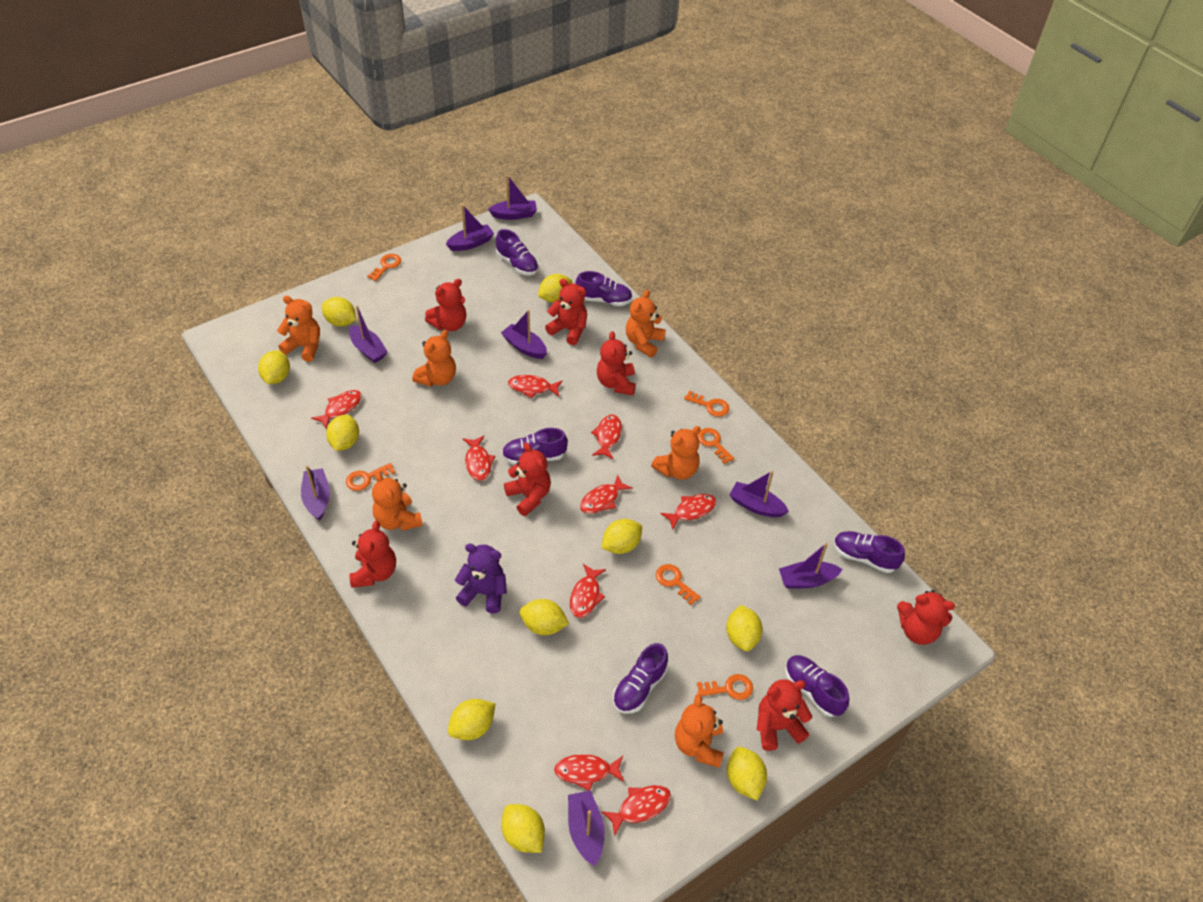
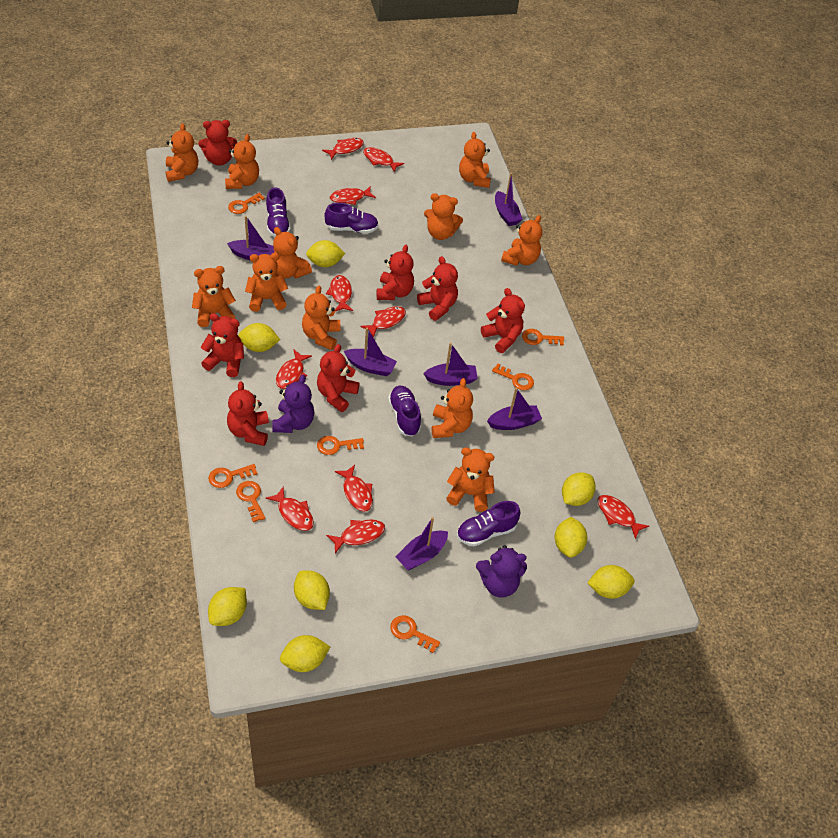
orange key: [346,463,395,491] [367,254,401,281] [656,564,701,605] [684,391,729,417] [697,428,734,464] [697,674,753,700] = 6 -> [208,464,258,488] [228,193,265,214] [236,481,265,522] [317,436,364,455] [390,615,440,653] [492,363,534,391] [522,329,564,345] = 7
orange teddy bear: [277,296,320,362] [372,472,423,531] [412,330,456,387] [626,290,666,358] [651,426,701,480] [675,694,724,768] = 6 -> [166,123,198,182] [192,266,236,327] [225,134,259,189] [245,253,288,312] [273,227,312,278] [302,285,340,350] [424,193,463,240] [432,378,473,438] [446,447,495,512] [459,132,491,188] [501,215,542,266] = 11
purple boat: [301,466,330,521] [349,305,388,363] [446,204,494,251] [488,175,537,220] [501,310,547,359] [568,790,605,866] [729,471,789,517] [779,543,843,588] = 8 -> [227,216,275,260] [344,327,397,376] [395,517,448,571] [423,343,478,386] [487,388,542,430] [495,173,523,226] = 6
purple shoe: [496,229,539,275] [502,428,568,465] [575,271,633,306] [613,643,668,713] [785,655,849,717] [834,531,905,573] = 6 -> [266,187,291,237] [324,203,379,233] [388,386,421,436] [457,501,521,546] = 4
purple teddy bear: [455,544,507,613] = 1 -> [272,375,315,433] [476,545,527,598] = 2
red fish: [311,390,362,429] [463,436,495,481] [508,375,563,398] [554,754,624,791] [570,564,606,618] [580,474,633,514] [591,415,622,460] [601,785,671,837] [660,494,716,530] = 9 -> [266,487,314,531] [276,350,312,389] [322,138,364,160] [326,275,353,311] [326,520,385,553] [330,186,376,205] [335,465,373,512] [360,306,406,338] [363,147,404,172] [598,495,649,539] = 10
yellow lemon: [258,350,290,384] [322,297,356,326] [326,415,359,451] [448,699,495,740] [501,804,545,853] [519,599,569,635] [538,274,572,303] [601,519,642,554] [726,605,763,651] [727,747,767,800] = 10 -> [208,587,247,626] [238,323,280,352] [280,635,330,672] [294,570,330,610] [306,240,345,267] [554,517,587,558] [562,472,596,506] [587,565,634,599] = 8

